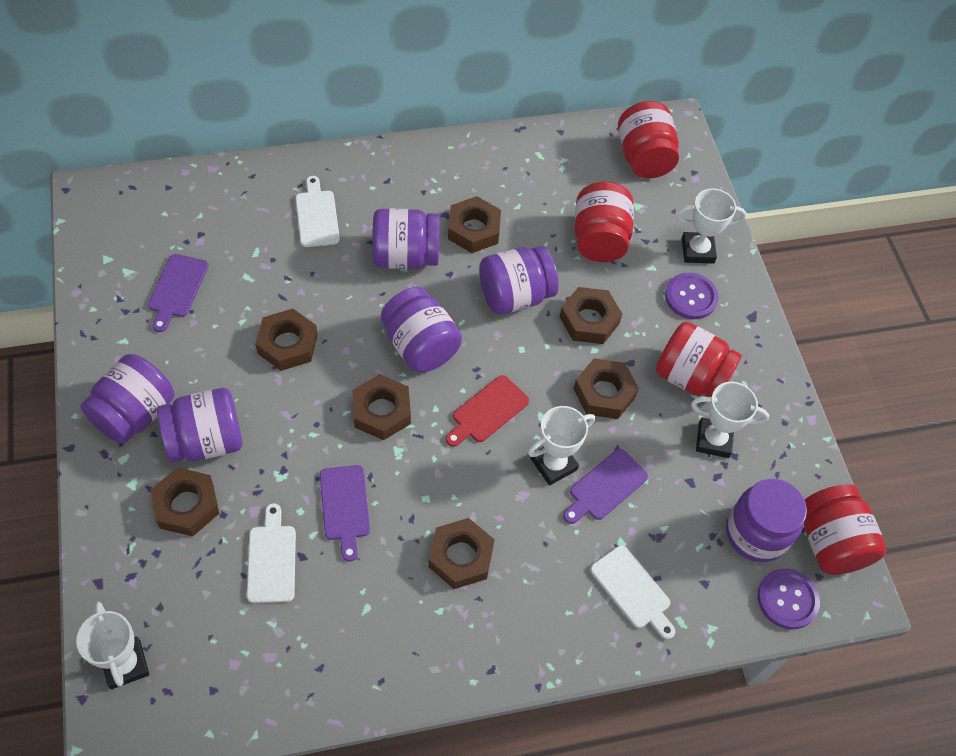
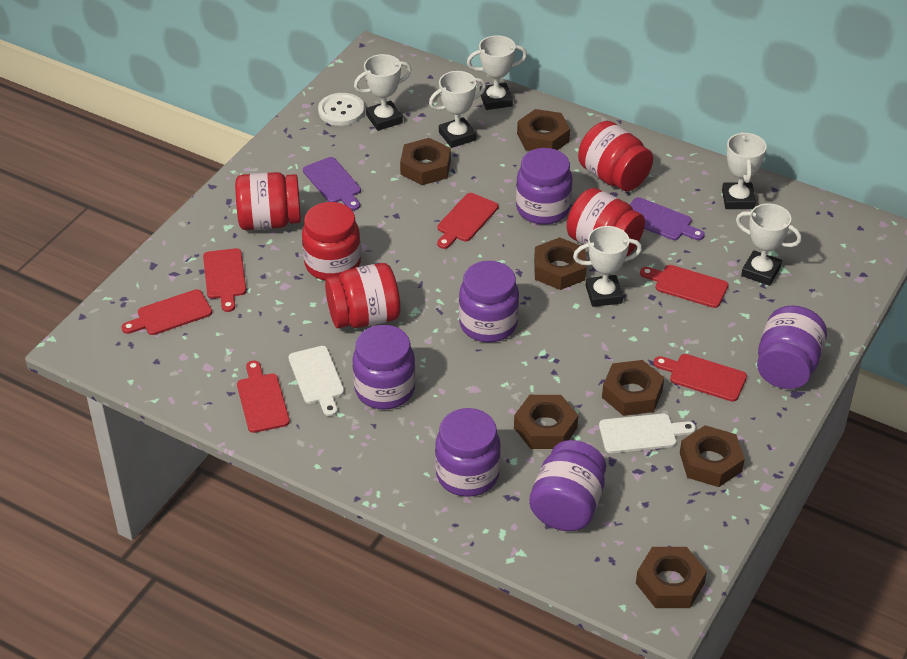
purple button: [665,273,718,319] [758,568,820,629] = 2 -> none = 0
purple cutting board: [148,254,208,332] [320,465,370,562] [563,449,648,524] = 3 -> [303,157,361,211] [630,197,705,240] = 2
red cutting board: [446,375,529,447] = 1 -> [122,289,212,335] [203,248,246,312] [237,360,290,433] [437,193,498,249] [640,265,728,308] [653,354,747,402] = 6
red jar: [575,182,634,262] [618,101,679,178] [656,322,742,397] [804,484,887,575] = 4 -> [235,172,301,230] [302,202,361,281] [325,263,400,328] [567,188,645,256] [578,121,653,191] = 5
white button: none = 0 -> [318,93,365,126] = 1
white cutting board: [247,503,296,603] [296,176,340,247] [590,545,676,640] = 3 -> [288,346,344,416] [599,413,696,453] = 2
white trophy: [76,602,149,689] [528,406,595,486] [677,188,747,263] [691,382,769,458] = 4 -> [354,54,412,131] [429,71,486,148] [467,35,527,110] [573,226,642,307] [722,132,767,209] [736,203,802,286] = 6

